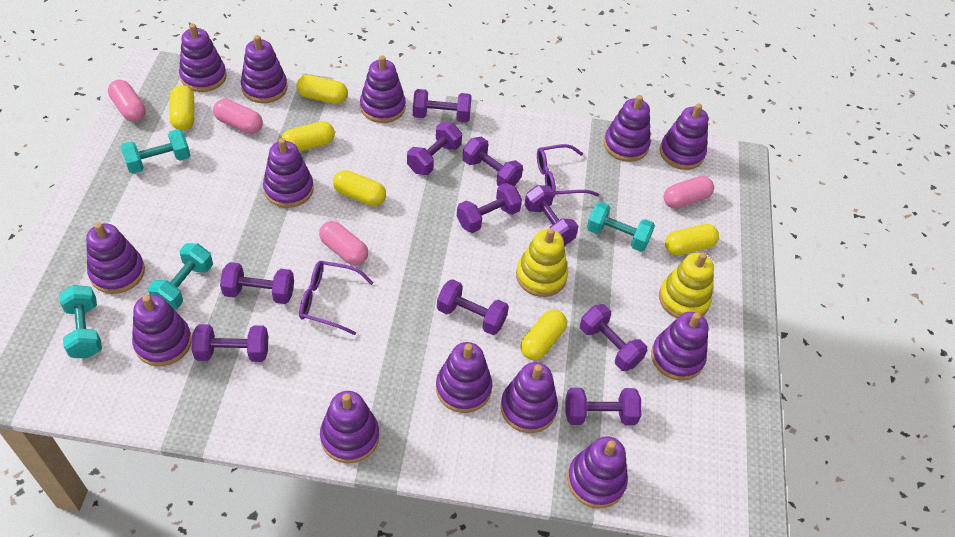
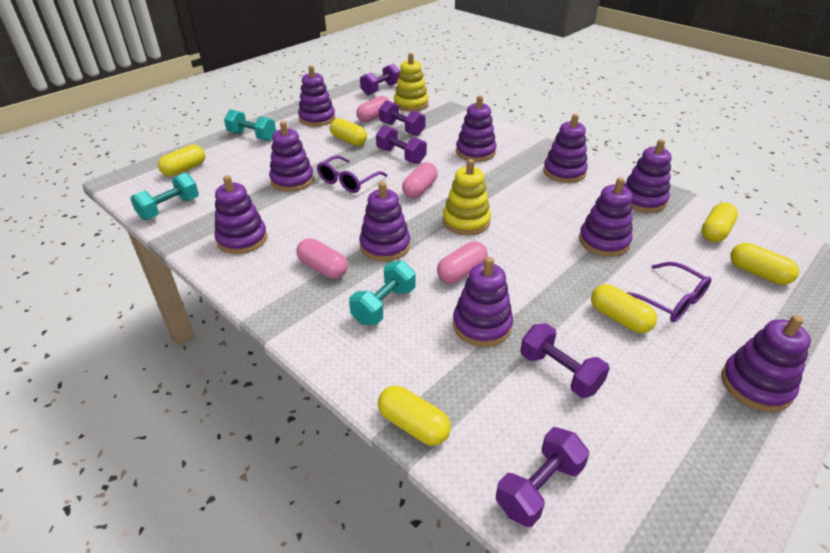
purple dumbbell: [191,324,268,362] [220,262,294,304] [407,122,462,175] [413,89,472,122] [437,279,509,335] [457,183,522,233] [462,137,523,186] [524,185,578,246] [566,388,641,425] [580,304,647,371] = 10 -> [360,63,400,95] [376,125,427,164] [379,100,426,136] [496,427,590,527] [520,323,610,398] = 5
purple stacking toy: [86,222,145,294] [132,295,192,366] [179,24,227,92] [241,35,287,103] [263,138,314,208] [320,391,379,464] [360,55,406,123] [436,342,492,413] [501,362,558,433] [567,436,628,508] [604,95,651,162] [651,312,708,381] [660,103,708,170] = 13 -> [214,175,267,254] [269,121,314,192] [298,66,335,126] [359,182,410,261] [453,257,513,347] [456,96,497,162] [543,114,588,183] [579,177,633,257] [624,139,672,213] [721,315,811,412] = 10
turquoise dumbbell: [59,285,102,358] [121,129,190,174] [148,243,213,310] [587,202,655,252] = 4 -> [130,173,199,220] [224,109,276,141] [349,261,415,325] = 3

